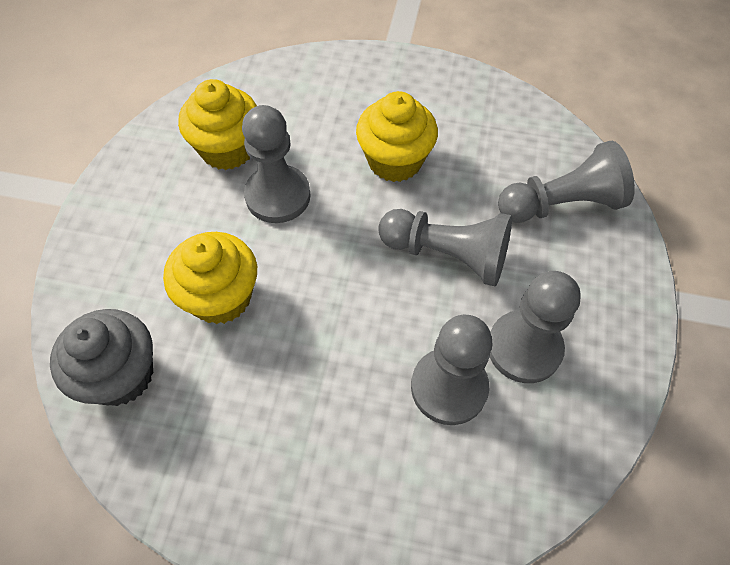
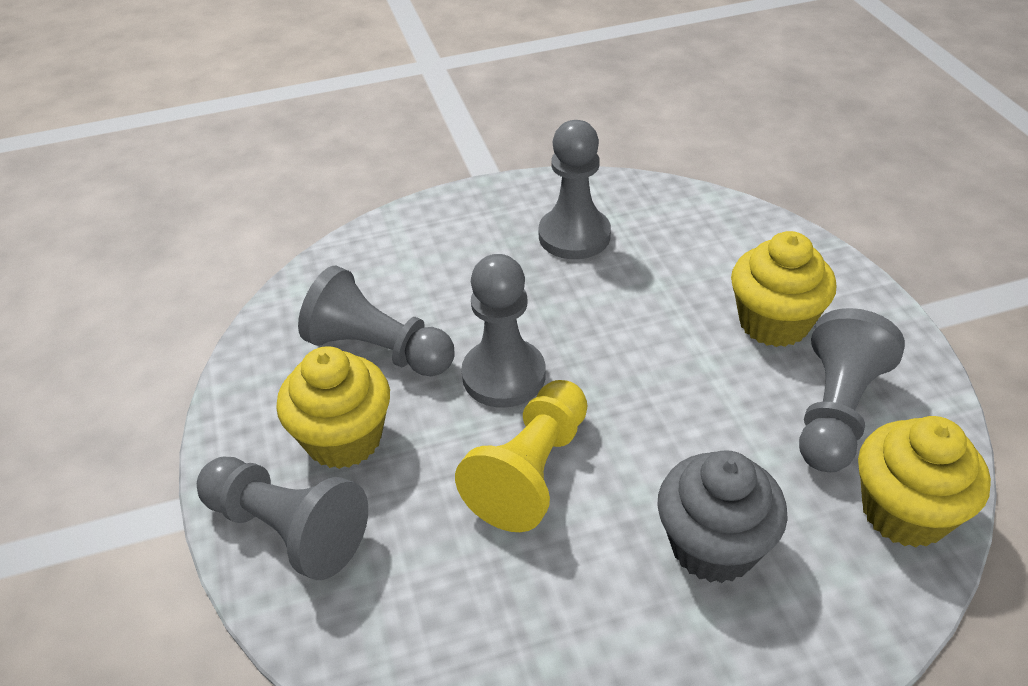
yellow pawn: none = 0 -> [455,380,587,532] = 1

